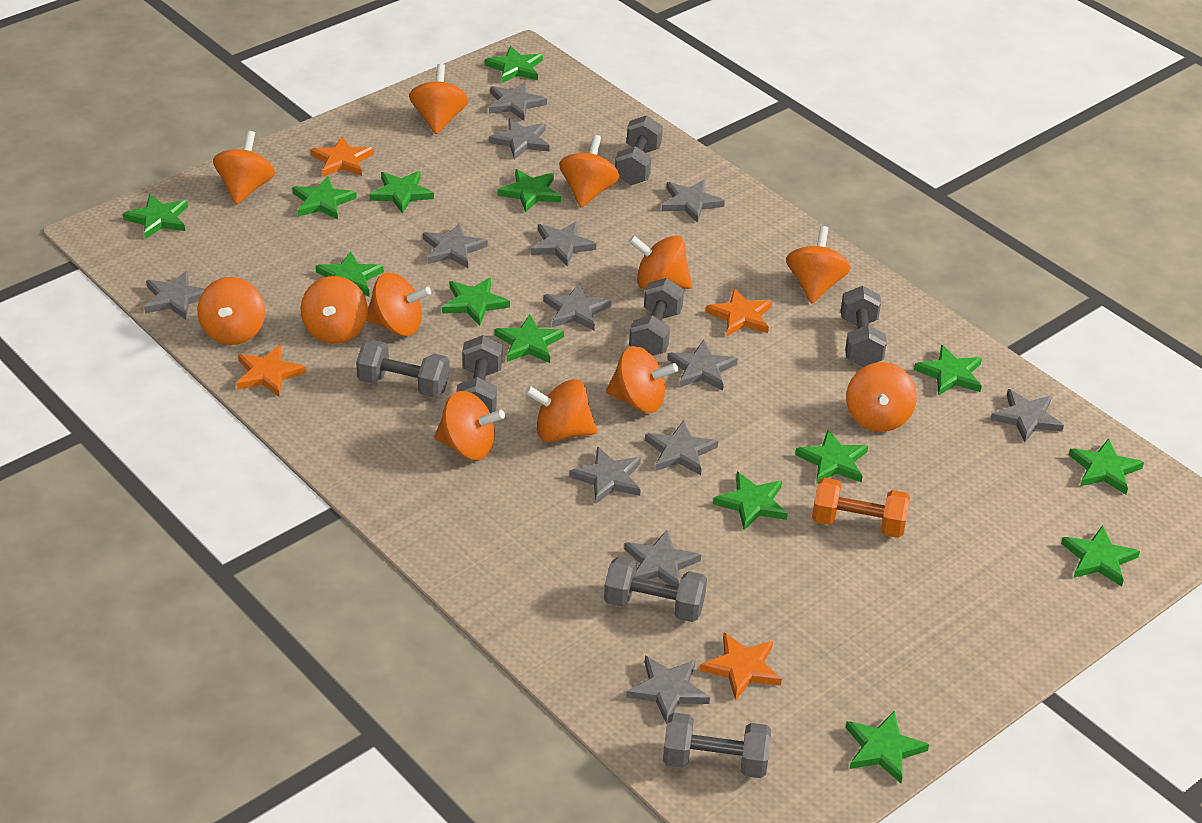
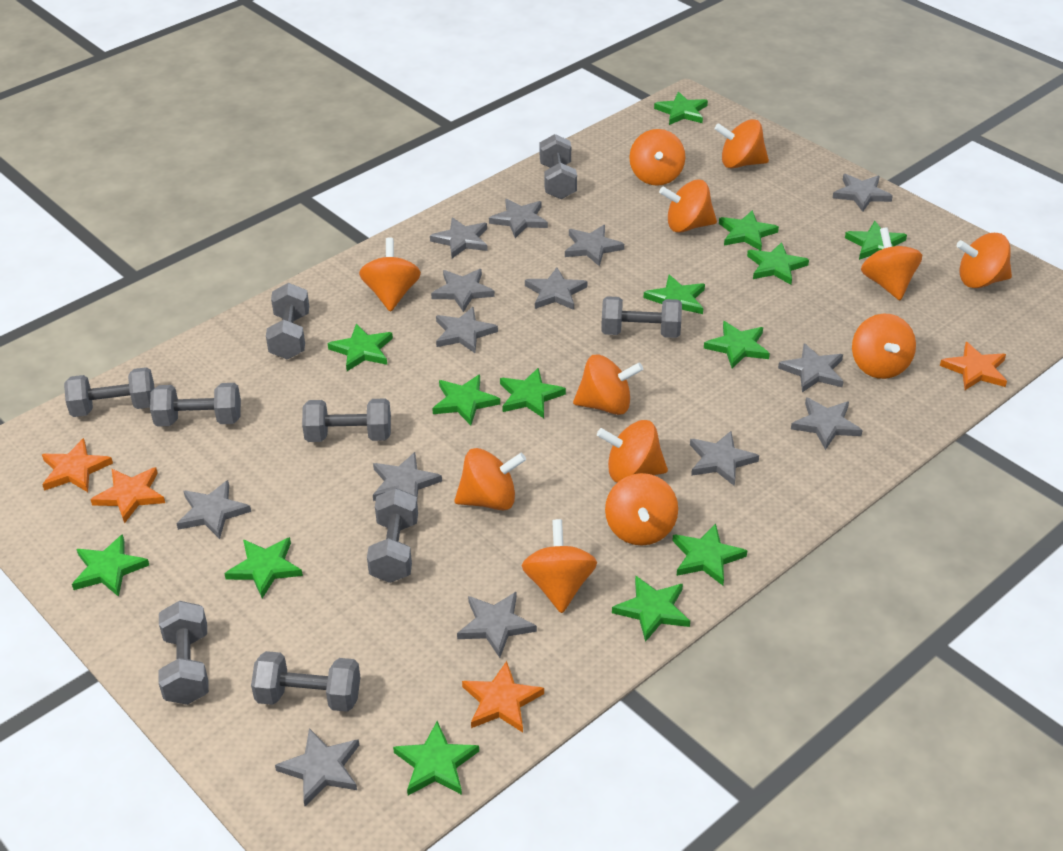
grey dumbbell: [356,340,450,398] [456,335,502,413] [604,556,707,622] [615,115,663,185] [629,278,684,356] [663,713,771,778] [841,286,887,367] = 7 -> [64,367,155,417] [150,383,241,427] [158,601,209,705] [251,651,360,712] [266,283,309,359] [302,398,391,442] [367,488,418,583] [540,134,577,199] [601,296,682,338] = 9
grey star: [144,271,205,320] [423,223,488,268] [489,82,547,121] [489,118,550,159] [531,221,596,267] [543,283,611,331] [569,446,641,504] [624,530,701,587] [626,656,710,724] [645,420,718,475] [662,180,725,223] [667,340,738,390] [990,389,1064,442] = 13 -> [177,480,251,539] [275,728,359,806] [373,452,442,501] [430,217,488,258] [431,269,495,312] [436,307,498,353] [457,592,537,658] [489,199,548,238] [525,268,587,310] [565,225,624,266] [690,431,759,486] [778,343,844,392] [791,397,863,450] [833,174,893,212] = 14
orange dumbbell: [812,477,910,538] = 1 -> none = 0

